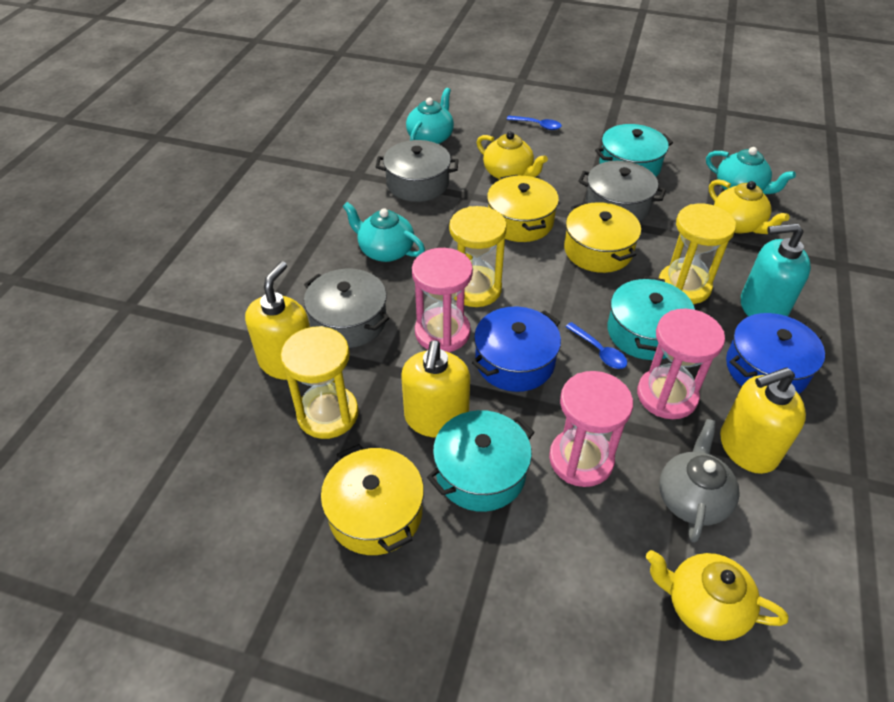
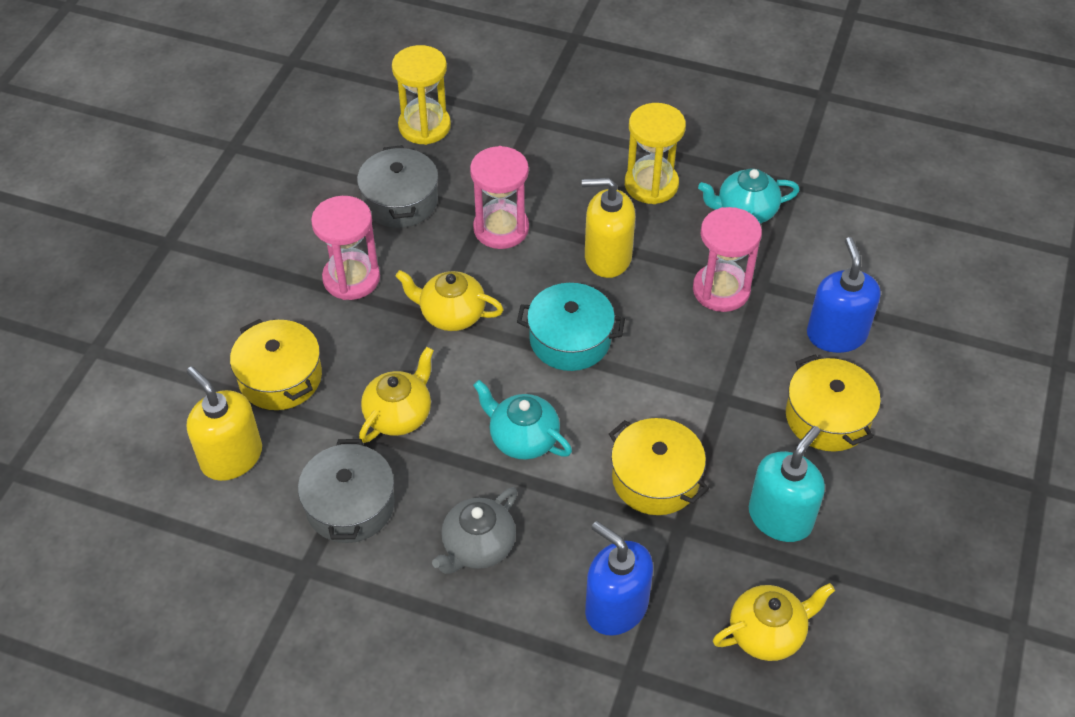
blue pot: [472,306,561,392] [726,313,825,394] = 2 -> none = 0
blue soap dispenser: none = 0 -> [585,521,653,636] [807,237,881,353] = 2
blue spoon: [507,116,562,130] [565,322,627,369] = 2 -> none = 0
grey pot: [304,269,390,348] [376,140,458,202] [578,161,666,222] = 3 -> [298,439,395,543] [357,145,438,228] = 2
turquoise pot: [427,410,535,512] [595,124,673,177] [607,276,695,360] = 3 -> [517,283,625,371] = 1
turquoise teapot: [342,202,425,262] [406,88,454,144] [706,147,796,194] = 3 -> [473,380,572,459] [698,169,800,224] = 2
yellow hourglass: [281,326,358,439] [449,206,507,307] [658,203,736,304] = 3 -> [392,45,451,145] [625,103,686,204] = 2
yellow soap dispenser: [245,261,310,380] [401,340,470,438] [720,368,806,474] = 3 -> [186,366,262,481] [582,178,635,278] = 2

